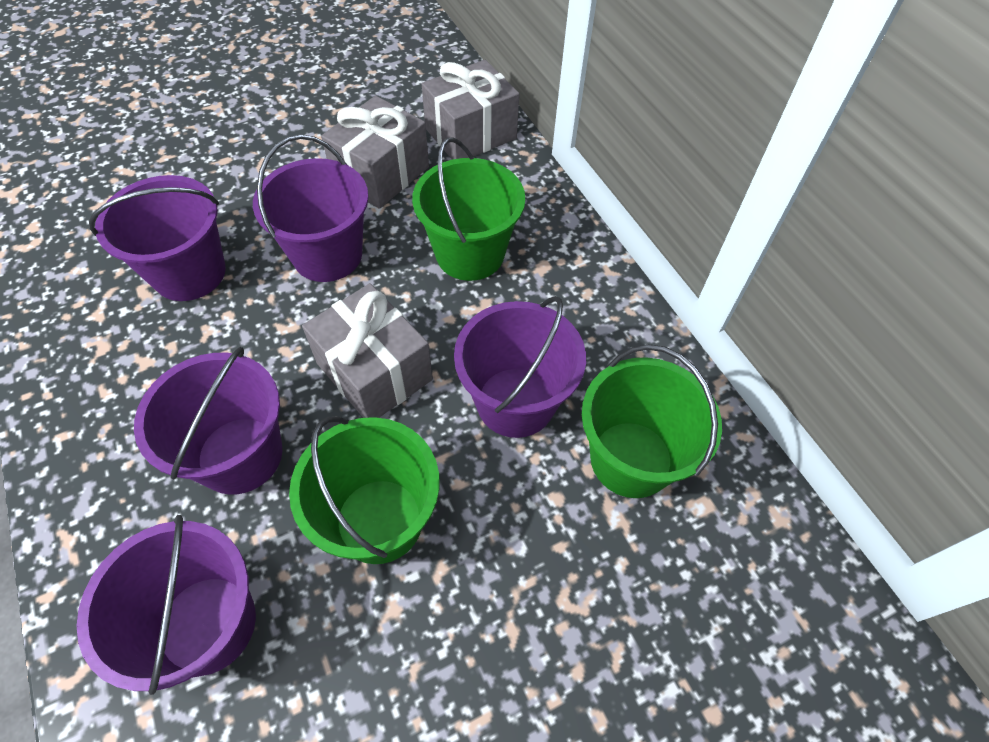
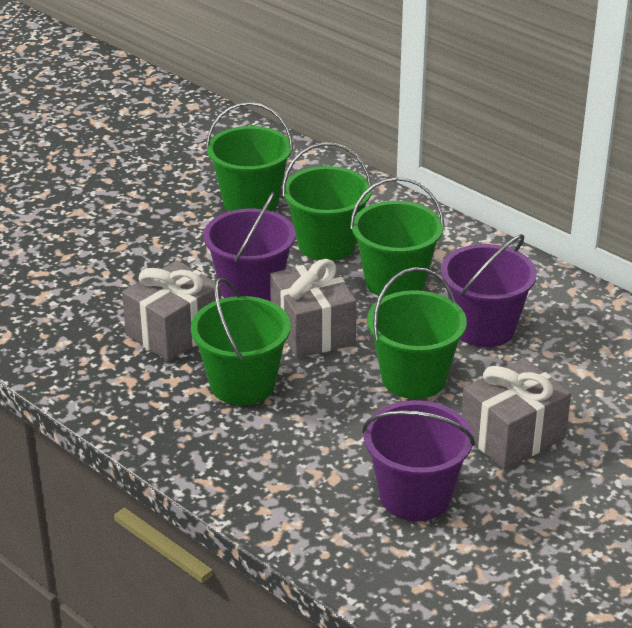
green bucket: [289,416,440,564] [412,137,525,281] [582,344,722,498] = 3 -> [191,278,291,405] [206,102,293,211] [282,142,372,261] [350,177,444,297] [367,267,467,399] = 5
purple bucket: [77,515,256,695] [89,175,226,301] [134,347,282,495] [253,135,368,282] [454,296,586,438] = 5 -> [203,192,295,301] [362,400,475,521] [441,234,537,347] = 3

